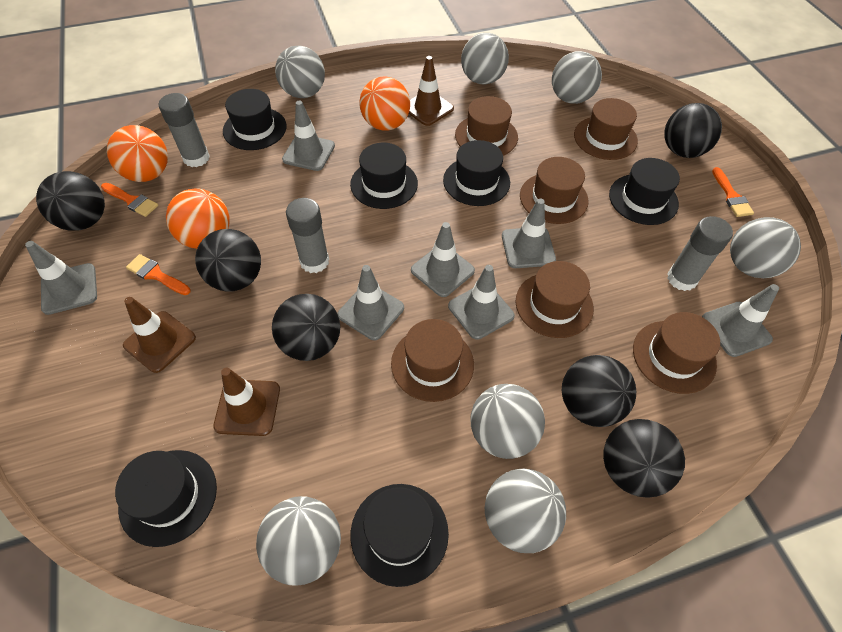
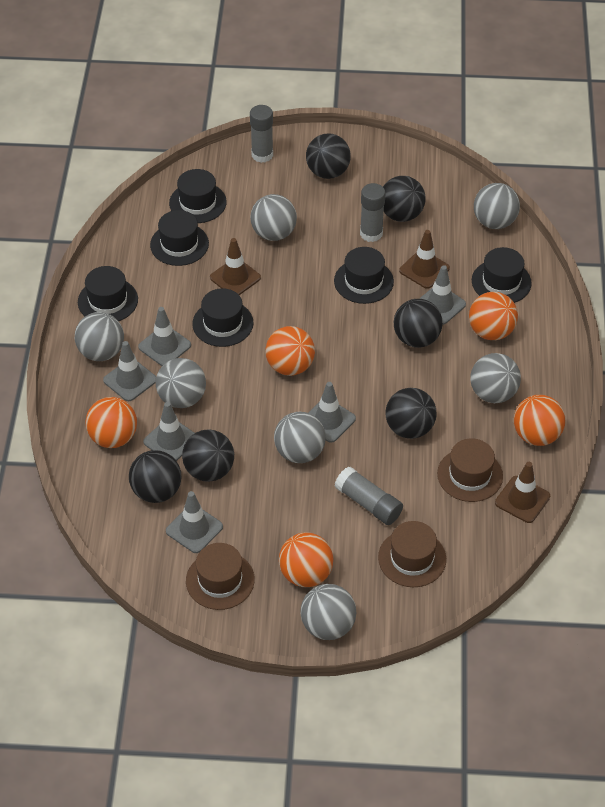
brown hat: [391,319,474,402] [455,96,518,155] [516,261,594,338] [520,157,589,224] [574,98,638,160] [633,312,720,394] = 6 -> [186,543,255,610] [378,521,446,587] [437,438,503,502] = 3
grey traffic cone: [25,241,97,315] [282,101,335,171] [338,265,404,340] [411,222,475,297] [448,265,515,340] [502,199,556,268] [702,284,779,357] = 7 -> [103,341,156,401] [138,307,191,366] [143,402,195,461] [166,491,223,553] [308,382,356,442] [419,265,466,325] = 6
orange ball: [107,125,168,182] [166,188,230,249] [360,76,410,131] = 3 -> [85,397,137,448] [265,326,315,376] [279,533,333,587] [469,292,518,340] [514,395,565,446] = 5
orange brush: [101,183,158,217] [126,254,191,295] [712,167,754,217] = 3 -> none = 0

